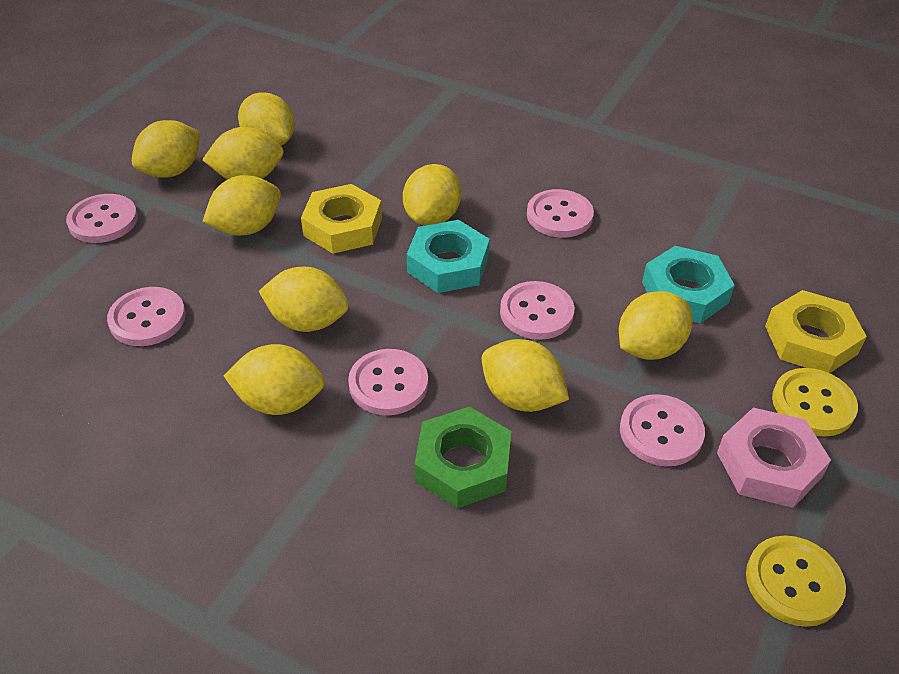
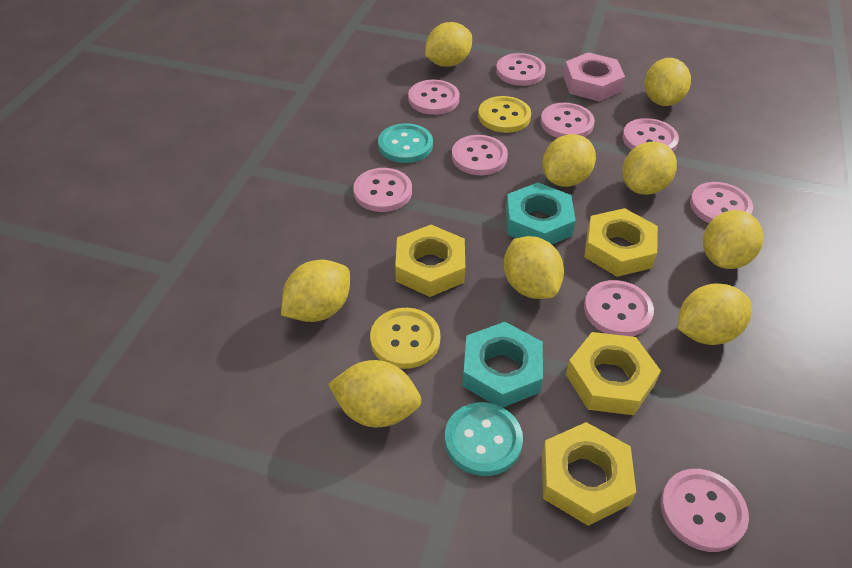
green nut: [415,407,511,509] = 1 -> none = 0
pink button: [66,194,138,243] [107,287,186,346] [348,349,428,415] [500,281,574,340] [527,189,594,238] [620,394,705,466] = 6 -> [353,168,412,212] [408,79,460,115] [452,135,508,175] [496,53,546,86] [541,103,595,138] [584,280,654,337] [622,118,679,151] [661,469,749,552] [690,182,753,223] = 9
turquoise button: none = 0 -> [378,123,433,163] [445,402,523,476] = 2
yellow nut: [301,184,382,254] [765,290,867,373] = 2 -> [395,225,465,297] [542,422,636,526] [566,332,661,415] [584,208,658,277] = 4

